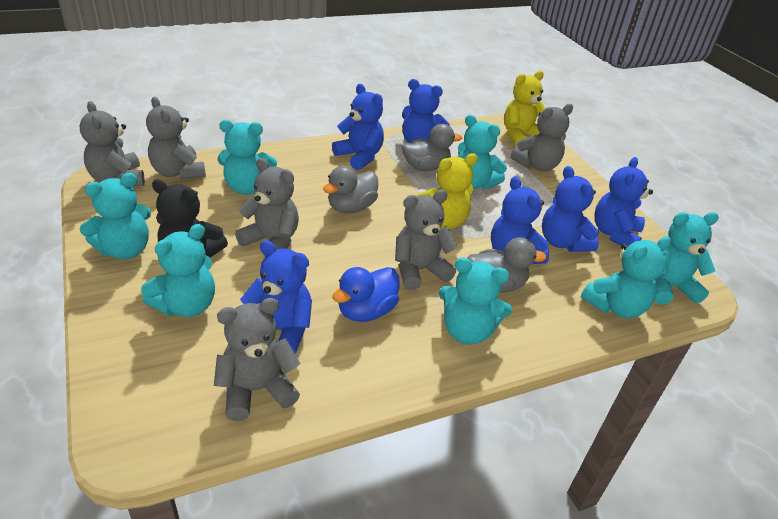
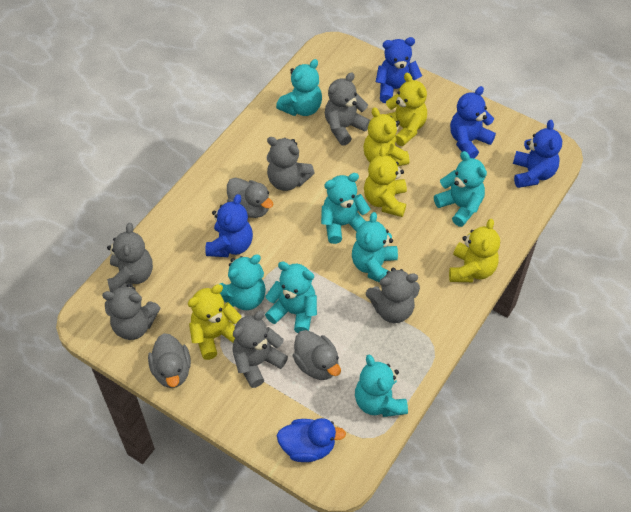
black teddy bear: [152,179,228,257] = 1 -> none = 0
blue teddy bear: [240,240,312,354] [332,84,384,170] [402,79,450,143] [491,176,549,264] [542,166,599,252] [594,157,653,246] = 6 -> [205,194,253,257] [376,37,422,103] [450,86,496,158] [513,120,562,188] = 4
yellow teddy bear: [416,153,478,229] [504,71,546,146] = 2 -> [188,284,241,360] [363,107,410,166] [364,146,407,217] [386,73,427,146] [449,219,500,282] = 5

